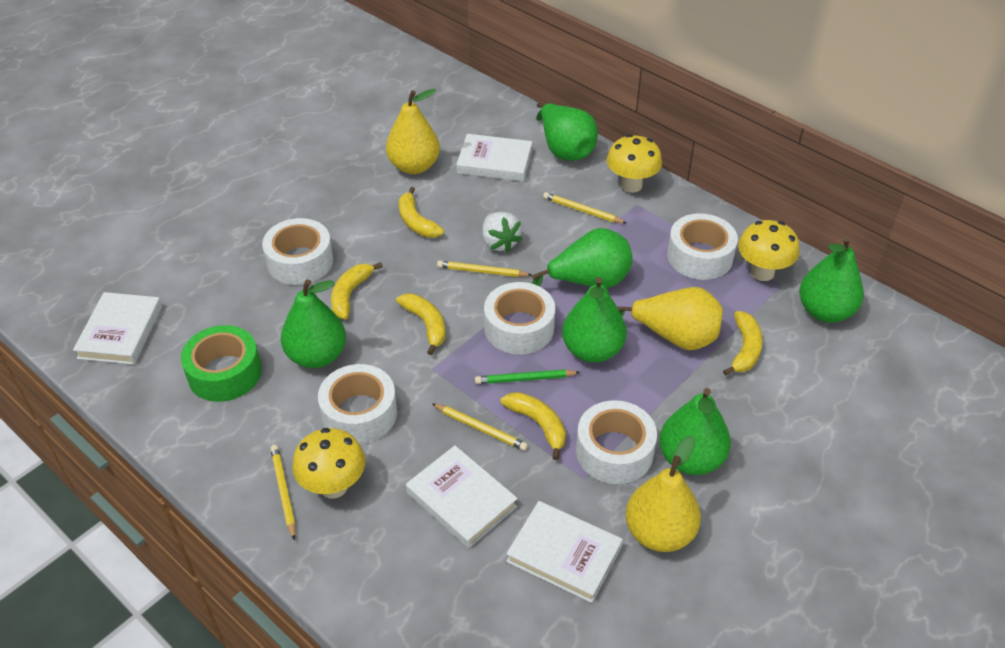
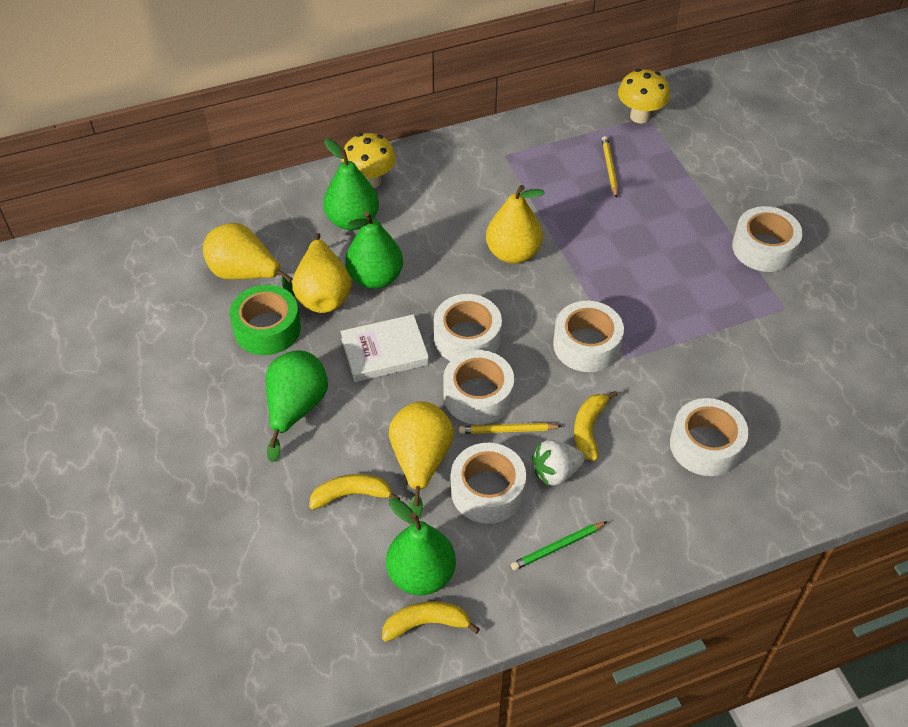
green pear: [281,279,346,368] [531,228,633,288] [536,102,598,161] [562,277,627,363] [659,388,731,475] [799,236,864,323] = 6 -> [266,350,328,462] [323,139,379,230] [345,211,403,289] [386,498,456,595] = 4
white book: [73,292,162,365] [406,445,518,548] [456,134,532,181] [506,501,623,603] = 4 -> [340,314,429,382] = 1
white tape: [262,218,333,285] [318,364,397,444] [484,282,555,355] [576,400,657,484] [667,213,738,280] = 5 -> [434,294,502,361] [443,350,514,425] [451,443,526,524] [553,301,624,372] [670,398,748,476] [732,206,803,272] = 6
yellow banana: [331,262,383,319] [396,294,445,355] [399,187,444,238] [501,392,566,460] [723,311,763,376] = 5 -> [309,474,400,509] [382,601,480,642] [574,391,617,461] = 3
yellow mushroom: [292,428,365,499] [607,134,662,193] [738,220,799,281] = 3 -> [341,133,396,188] [618,69,670,123] = 2
yellow pear: [386,89,440,174] [617,287,723,350] [626,435,701,552] = 3 -> [203,223,295,296] [292,233,352,313] [389,401,454,519] [486,185,545,264] = 4
yellow pencil: [270,445,296,540] [432,404,528,451] [437,261,532,277] [543,192,626,223] = 4 -> [459,423,562,434] [602,136,618,198] = 2

